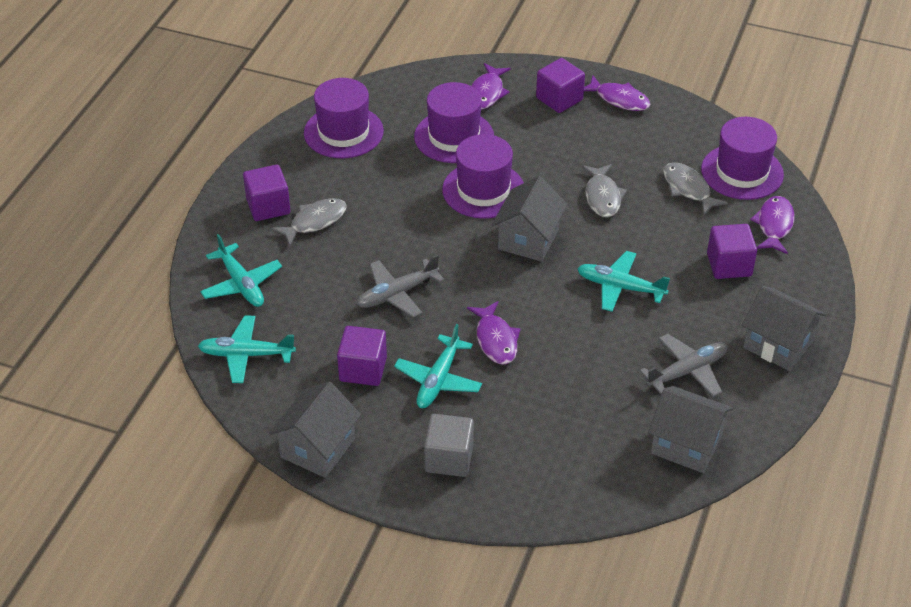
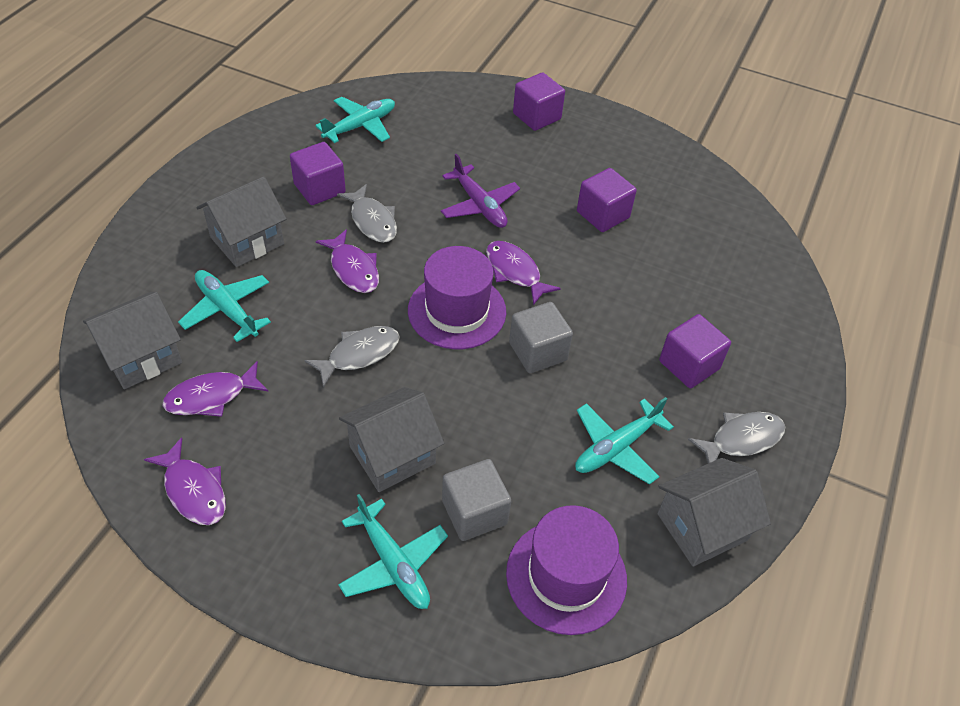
grey cube: [424,414,474,477] = 1 -> [442,459,511,541] [509,302,573,373] = 2
grey plane: [357,255,444,318] [640,334,727,397] = 2 -> none = 0
purple hat: [304,78,384,158] [414,82,494,163] [442,134,524,219] [701,117,784,200] = 4 -> [408,246,506,349] [506,505,627,635] = 2
purple plane: none = 0 -> [441,154,520,228] = 1

